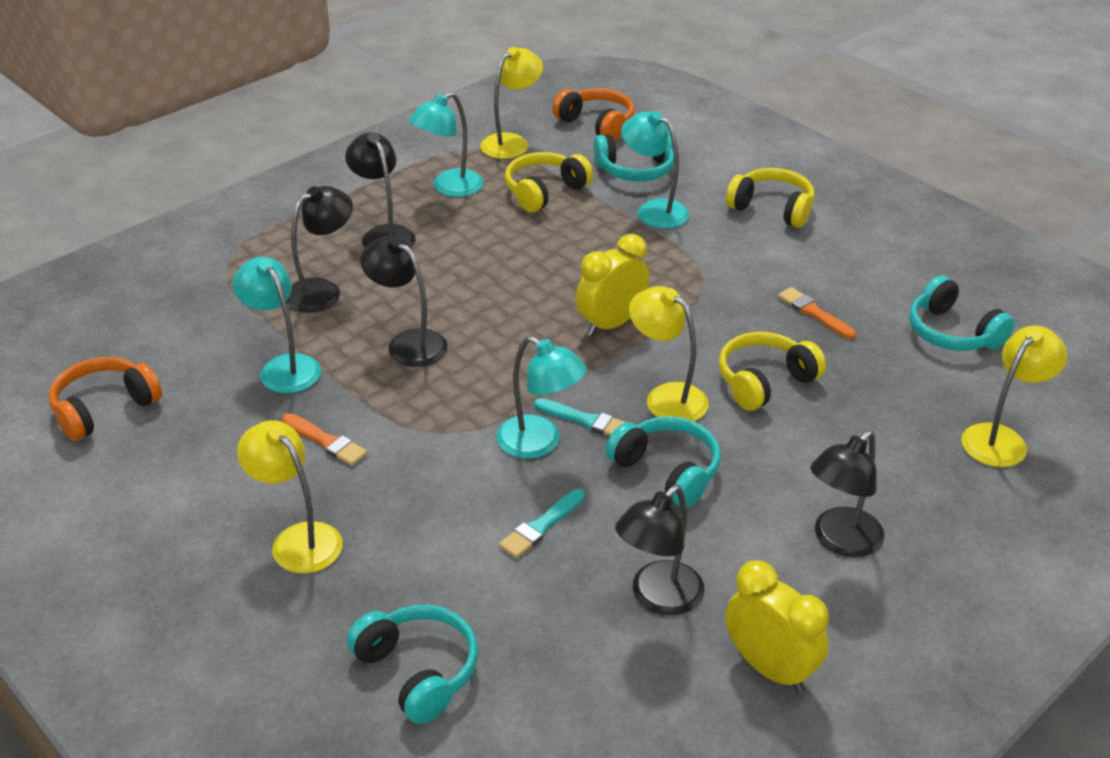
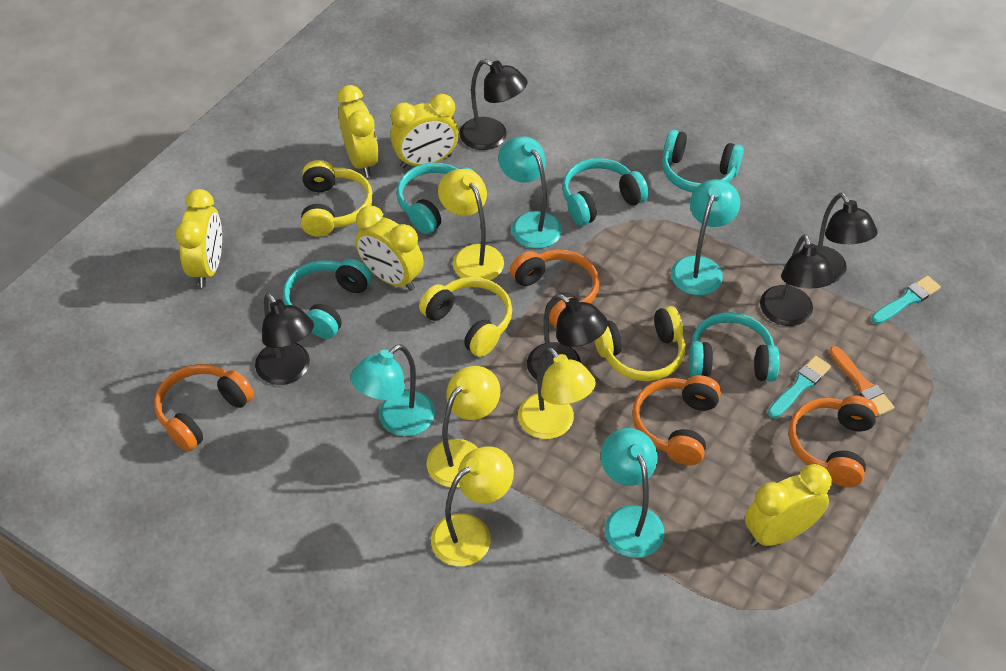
orange brush: [282,413,368,466] [778,287,856,339] = 2 -> [829,346,895,416] = 1
orange headphones: [49,357,162,441] [552,88,635,141] = 2 -> [154,364,254,452] [510,250,599,327] [632,375,721,465] [789,396,878,487] = 4
turquoise headphones: [347,605,478,724] [593,130,674,181] [606,416,721,508] [909,275,1015,351] = 4 -> [283,259,372,339] [396,163,476,234] [562,158,649,226] [662,130,744,193] [689,312,780,382] = 5
yellow clock: [576,234,650,336] [725,560,829,692] = 2 -> [175,189,222,287] [337,85,379,177] [355,206,424,291] [390,94,459,168] [745,464,832,547] = 5

